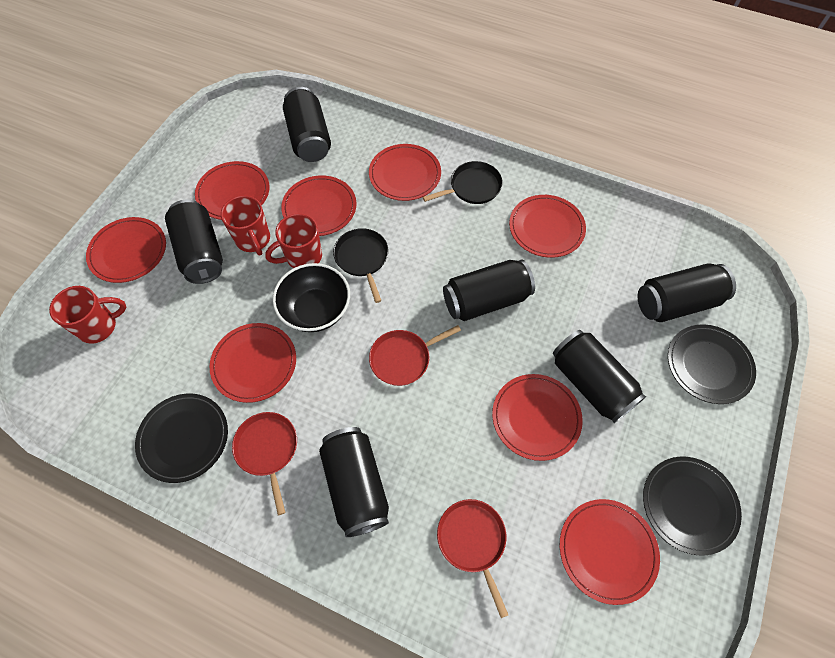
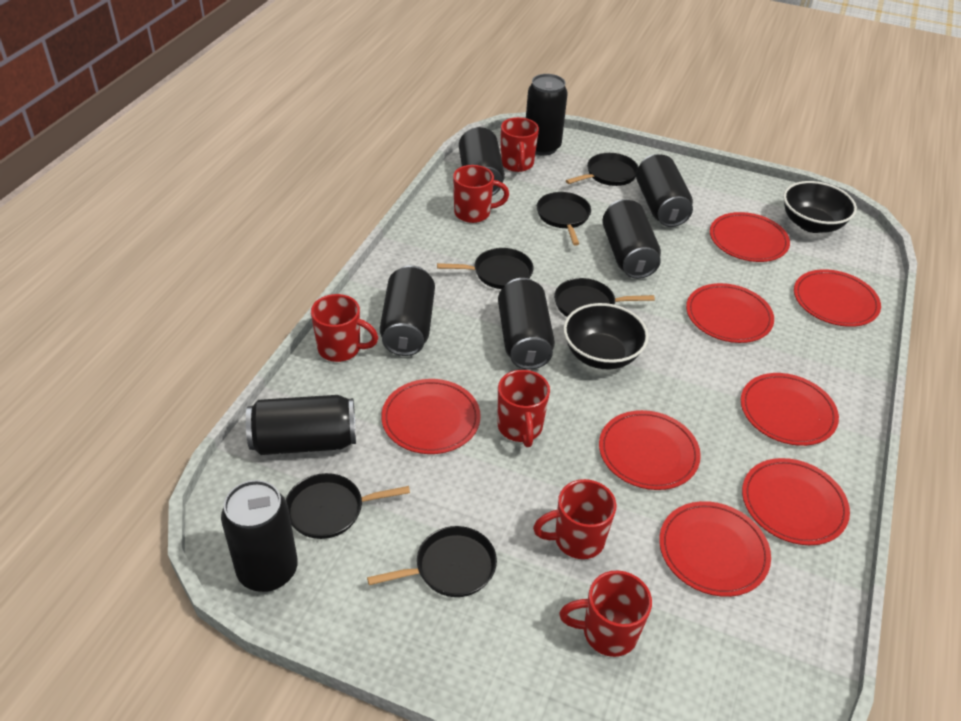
black bowl: [273,263,350,332] = 1 -> [563,303,649,369] [783,181,857,233] = 2
black can: [165,200,223,284] [283,87,331,162] [319,427,389,537] [443,259,535,321] [553,330,646,423] [638,263,736,322] = 6 -> [221,480,298,592] [246,395,356,455] [380,265,435,356] [459,127,505,196] [498,278,555,370] [526,74,568,156] [602,199,661,279] [636,154,693,227] = 8
black pan: [333,228,388,303] [423,161,503,204] = 2 -> [286,473,410,539] [367,526,497,597] [437,248,534,289] [537,192,591,245] [554,278,655,317] [566,153,638,186] = 6
black plate: [135,394,228,483] [643,457,742,556] [668,324,756,404] = 3 -> none = 0
red mug: [49,286,126,344] [221,195,270,256] [265,214,322,268] = 3 -> [311,294,378,362] [453,165,509,223] [498,370,550,447] [501,117,539,172] [533,479,616,559] [559,570,652,657] = 6
red pan: [232,412,297,515] [369,325,461,386] [437,499,508,618] = 3 -> none = 0

